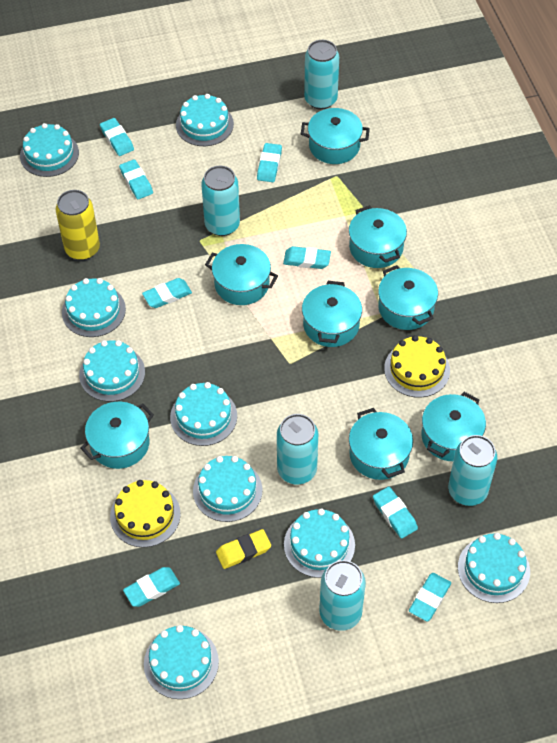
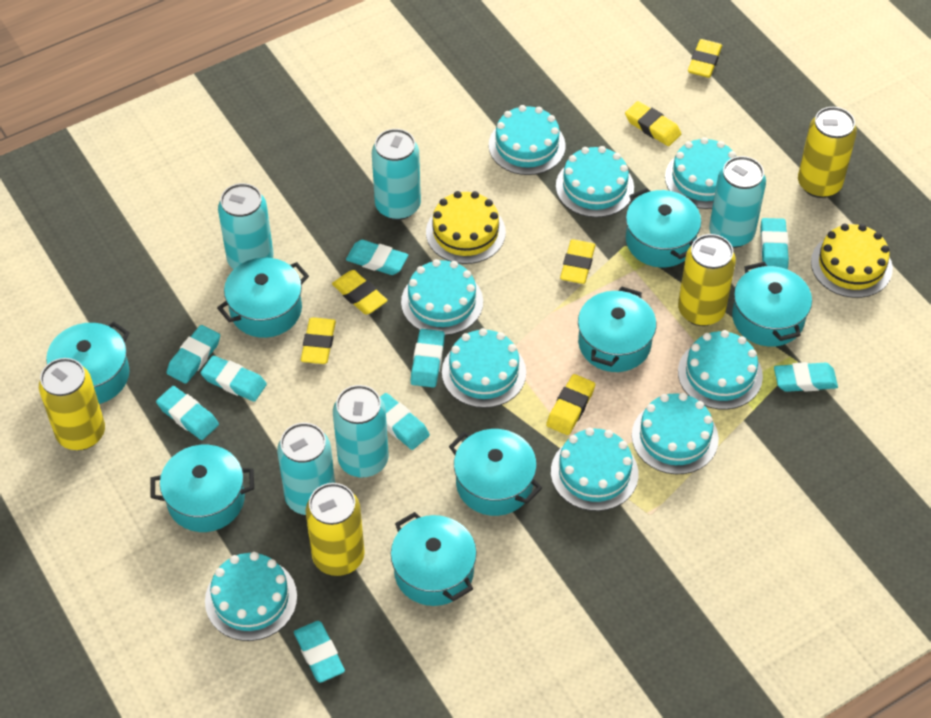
turquoise eraser: [100,118,134,156] [119,159,153,199] [123,567,180,607] [142,278,192,308] [257,143,282,182] [283,246,331,269] [373,487,418,539] [409,573,451,622] = 8 -> [156,386,219,440] [167,325,220,384] [200,355,267,402] [294,621,345,683] [346,240,408,275] [380,393,430,450] [411,329,445,388] [760,218,789,270] [774,362,838,392] = 9
yellow can: [55,190,100,260] = 1 -> [39,358,105,450] [306,483,365,576] [678,234,736,326] [798,107,857,198] = 4
yellow eraser: [216,529,271,569] = 1 -> [301,317,336,364] [332,270,388,314] [546,374,595,435] [560,239,596,284] [625,101,681,146] [688,39,722,78] = 6

